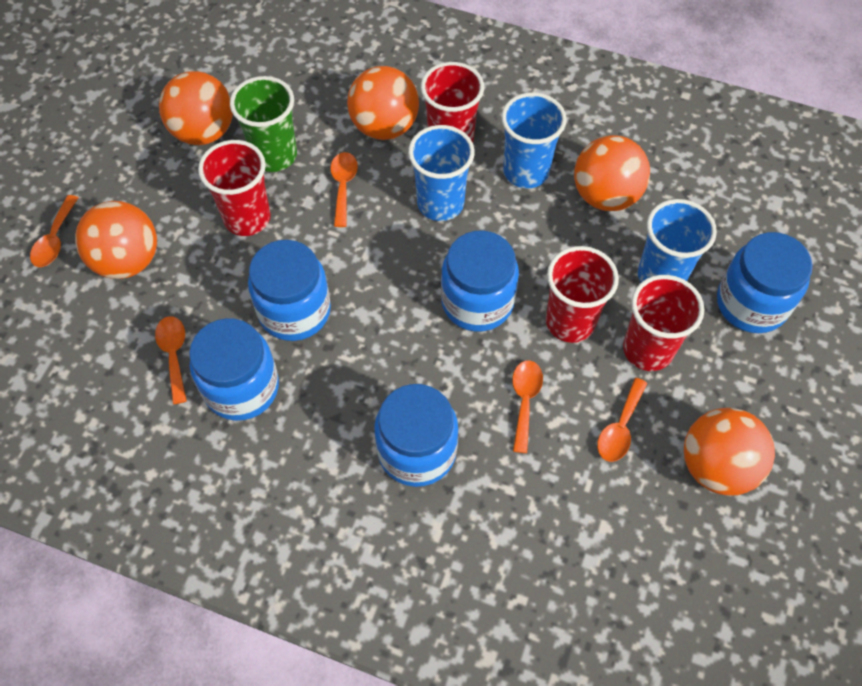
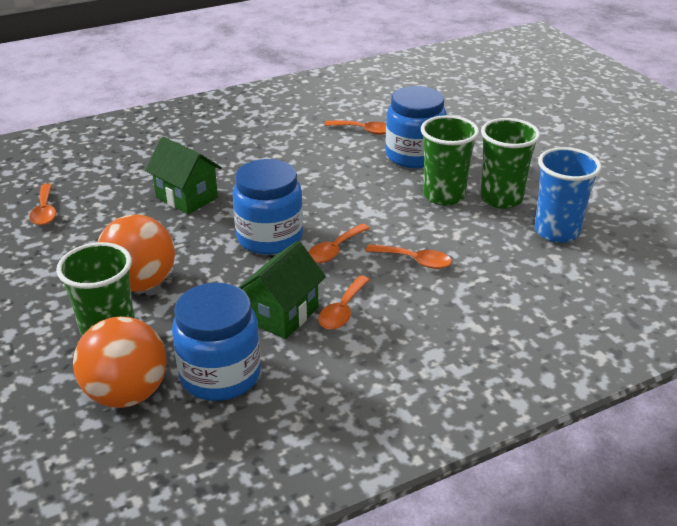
blue cup: [408,125,475,221] [501,92,567,188] [638,199,717,282] = 3 -> [535,147,602,243] = 1
blue jar: [189,318,279,421] [248,240,331,341] [374,384,458,487] [441,231,519,332] [717,232,813,333] = 5 -> [172,283,261,401] [232,159,303,255] [385,86,447,168] = 3
green cup: [230,76,297,172] = 1 -> [56,242,135,337] [421,115,479,206] [480,118,540,209] = 3
green house: none = 0 -> [145,137,222,214] [239,241,326,339] = 2
orange ball: [75,201,157,279] [159,71,233,145] [347,66,419,140] [574,135,650,211] [684,408,775,496] = 5 -> [73,316,167,408] [97,214,175,292] = 2
red cup: [198,140,271,236] [421,62,484,142] [546,246,619,343] [623,275,704,371] = 4 -> none = 0

